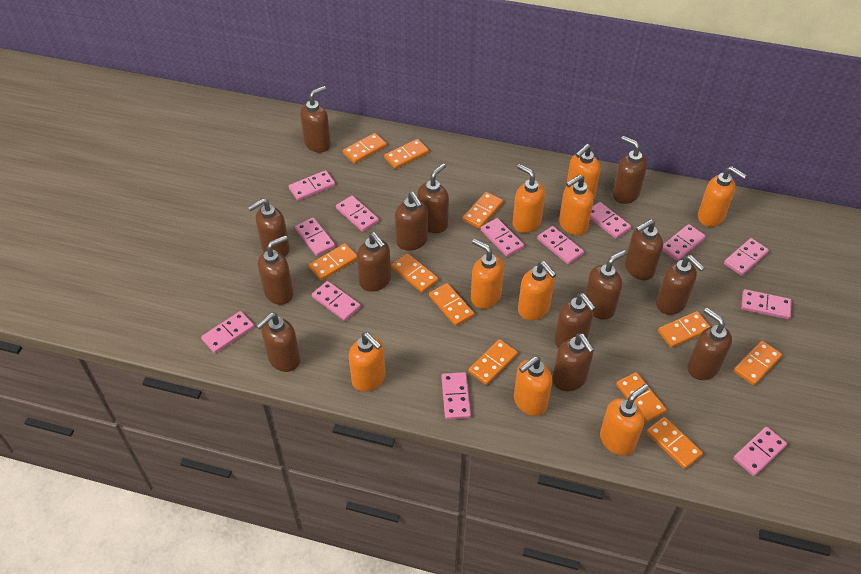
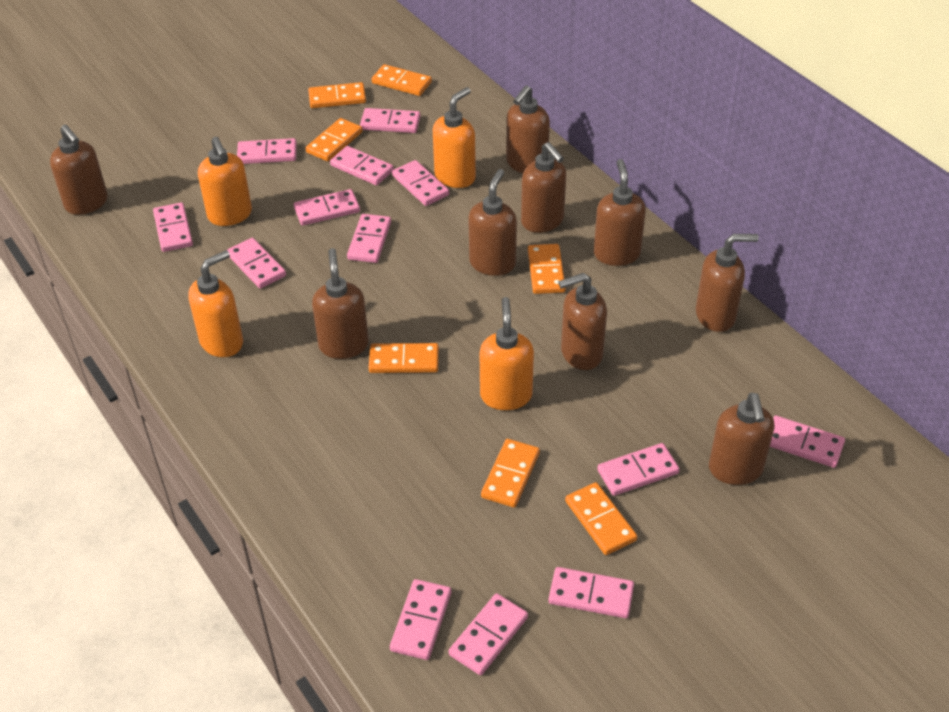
brown soap dispenser: [248,198,290,257] [256,313,300,372] [258,235,294,305] [300,86,331,153] [356,232,391,292] [395,192,428,251] [417,163,449,233] [552,333,594,391] [554,293,596,348] [585,250,627,320] [613,136,647,204] [625,219,663,280] [656,255,705,315] [687,308,732,380] = 14 -> [50,125,108,215] [312,248,369,359] [468,169,517,276] [506,85,550,173] [521,142,566,233] [558,273,607,370] [594,159,646,266] [696,234,759,332] [709,393,775,485] = 9
orange domino: [309,243,357,281] [343,133,387,164] [384,139,429,169] [391,253,438,293] [429,283,474,326] [462,192,503,229] [468,339,518,385] [616,372,667,422] [646,417,703,469] [658,311,711,348] [734,341,782,386] = 11 -> [305,118,363,161] [308,82,366,108] [369,343,439,373] [372,64,432,96] [481,439,540,508] [528,244,566,294] [565,482,637,555] = 7
orange soap dispenser: [349,332,386,392] [471,239,504,309] [512,164,545,233] [514,356,552,416] [518,261,557,320] [559,174,594,235] [567,144,600,199] [600,384,649,456] [698,166,747,227] = 9 -> [188,250,243,357] [198,137,252,226] [433,87,476,188] [480,297,534,410] = 4

